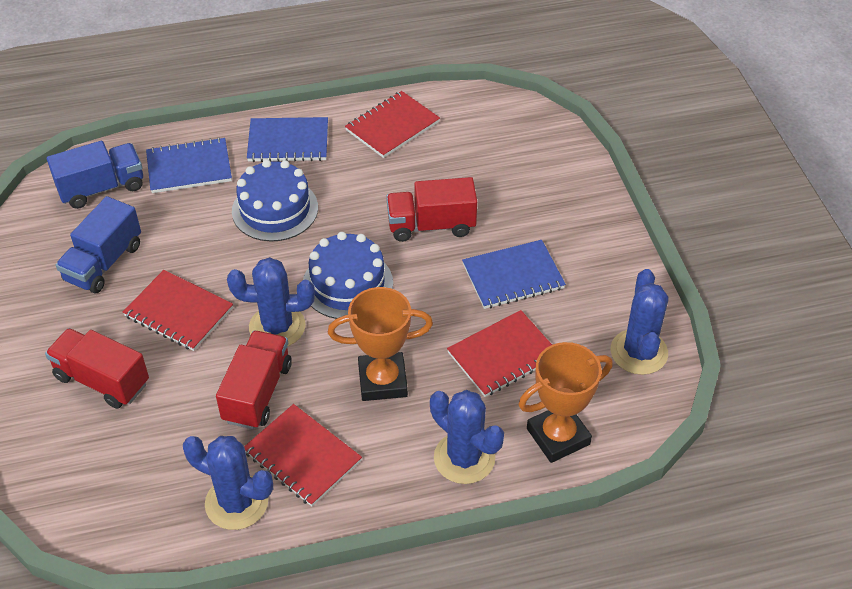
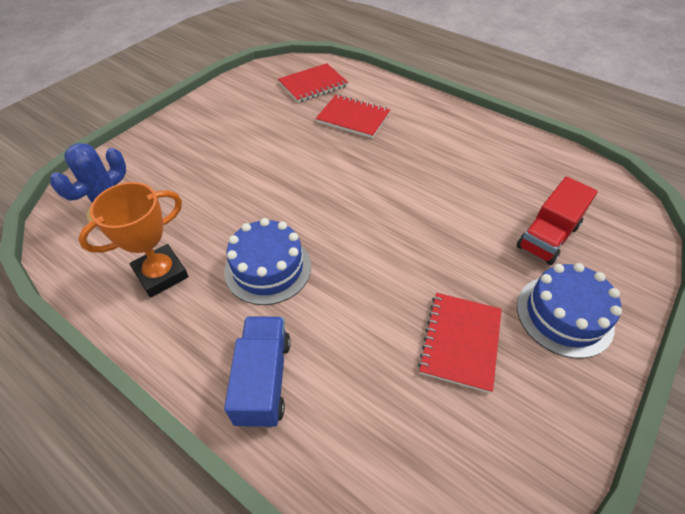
blue cactus: [183,436,273,530] [227,257,315,346] [430,390,504,484] [610,269,669,375] = 4 -> [50,143,126,227] = 1
blue notebook: [146,137,232,193] [247,117,328,162] [462,240,566,309] = 3 -> none = 0
blue truck: [47,141,143,209] [56,196,141,293] = 2 -> [224,316,291,428] = 1
orange trophy: [328,287,433,401] [519,342,613,463] = 2 -> [78,182,189,298] = 1
red notebook: [123,270,233,351] [244,404,362,507] [345,91,440,158] [447,310,552,397] = 4 -> [278,63,348,103] [315,95,390,138] [418,293,502,393] = 3
red truck: [45,328,149,409] [216,331,292,429] [386,177,477,242] = 3 -> [517,177,598,265] = 1

